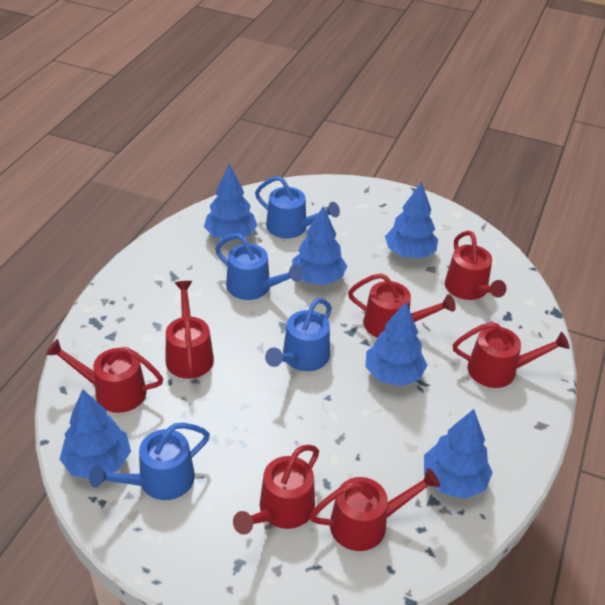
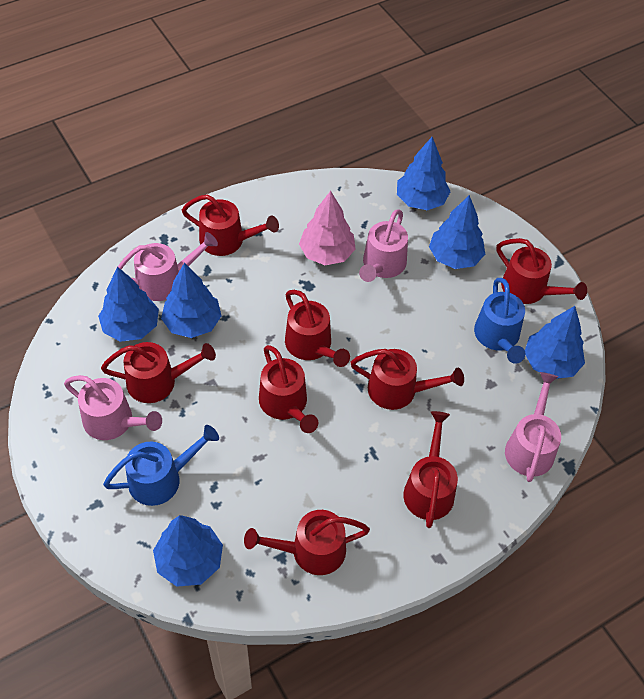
blue watering can: [89,423,210,500] [215,233,302,300] [255,176,340,238] [265,298,332,371] = 4 -> [103,425,219,506] [474,278,525,364] = 2
pink tree: none = 0 -> [299,191,356,265] = 1
pink watering can: none = 0 -> [64,375,162,440] [114,232,218,301] [359,209,408,282] [505,372,561,482] = 4
red watering can: [46,339,163,413] [166,281,214,379] [233,445,319,535] [309,468,440,551] [348,273,456,338] [445,231,506,300] [453,322,570,388] = 7 -> [101,342,216,403] [182,194,279,256] [244,510,370,575] [259,345,318,433] [285,290,350,367] [350,349,464,410] [403,411,458,528] [496,238,587,304] = 8

